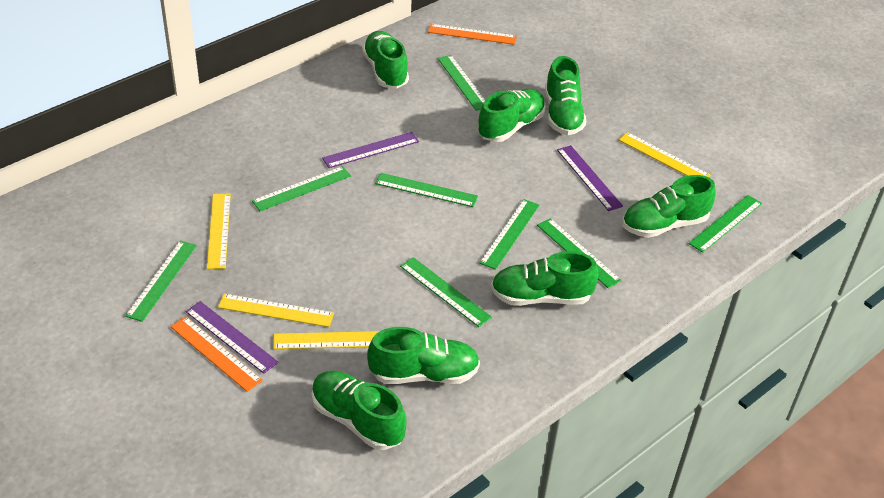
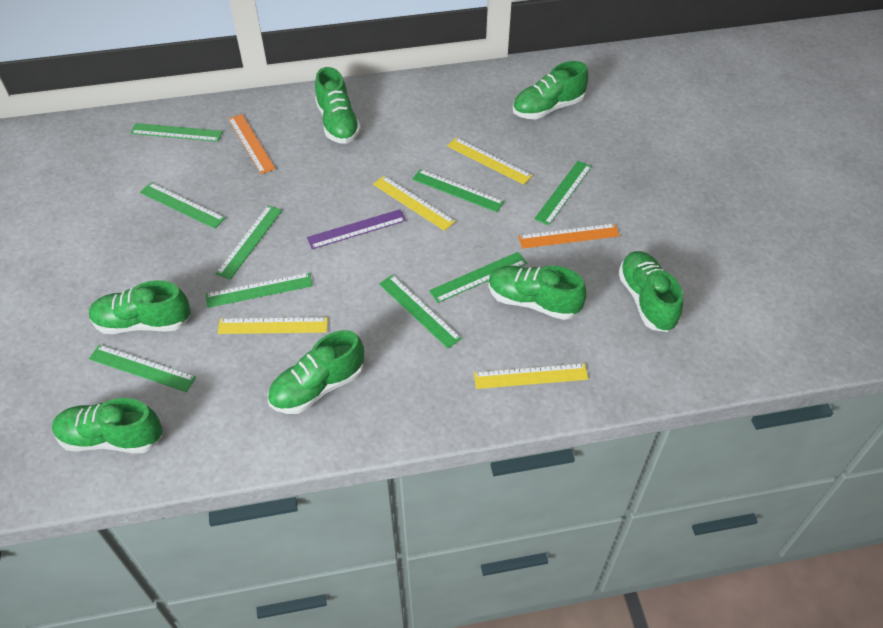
green ruler: [125,241,197,322] [252,166,351,211] [375,173,478,207] [400,257,492,327] [437,55,485,111] [479,199,539,270] [537,218,622,288] [688,195,762,253] = 8 -> [89,345,196,392] [131,123,223,142] [140,183,225,229] [205,273,313,308] [216,205,282,280] [379,275,462,348] [412,169,504,212] [429,252,527,303] [534,161,592,226] = 9
purple ruler: [185,301,279,374] [322,132,419,168] [557,145,623,211] = 3 -> [307,209,406,249] = 1

